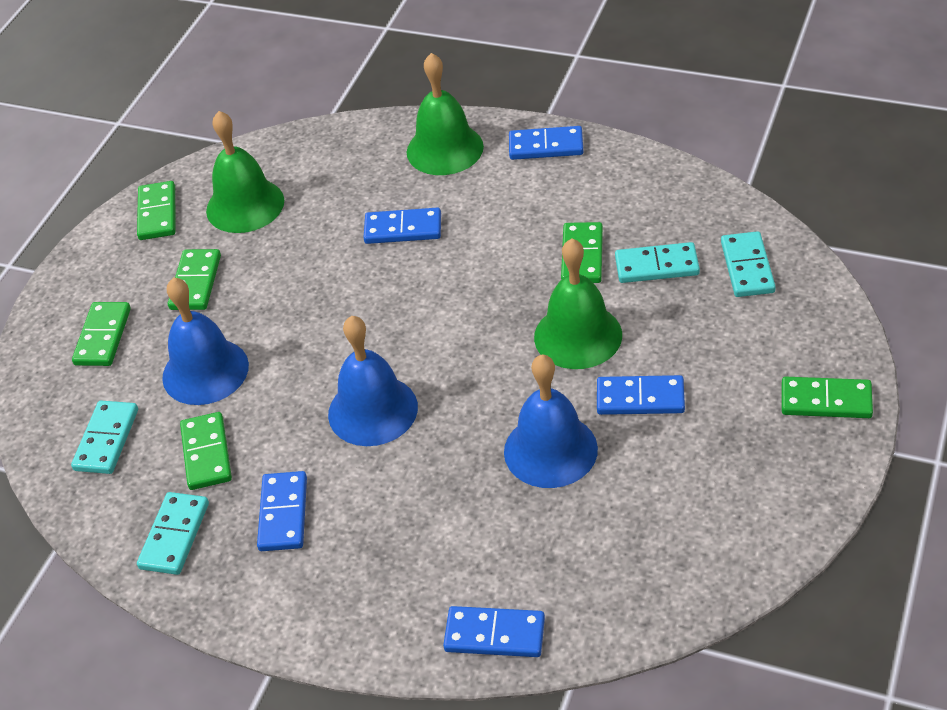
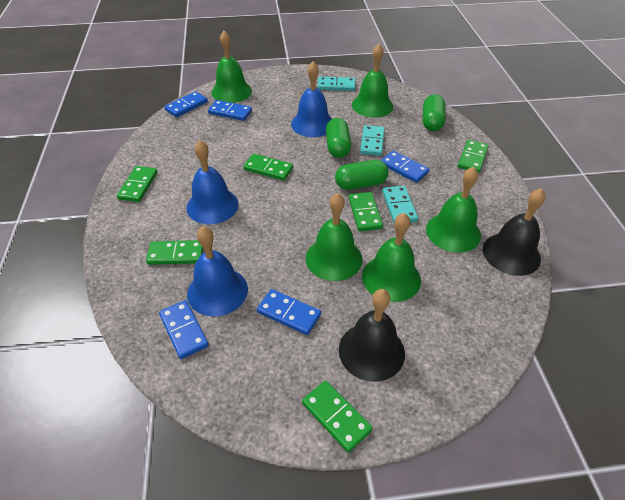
black bell: none = 0 -> [339,289,405,382] [483,188,546,276] = 2
green bell: [206,111,284,233] [407,53,484,175] [534,239,622,369] = 3 -> [212,31,252,103] [306,193,363,281] [352,44,393,117] [362,213,421,302] [426,167,481,253] = 5
green capsule: none = 0 -> [326,118,351,158] [335,160,389,190] [423,94,446,131] = 3
turquoise domino: [71,401,138,474] [137,492,209,575] [615,242,700,283] [721,231,776,297] = 4 -> [318,77,356,91] [360,125,385,156] [382,186,418,223] = 3

